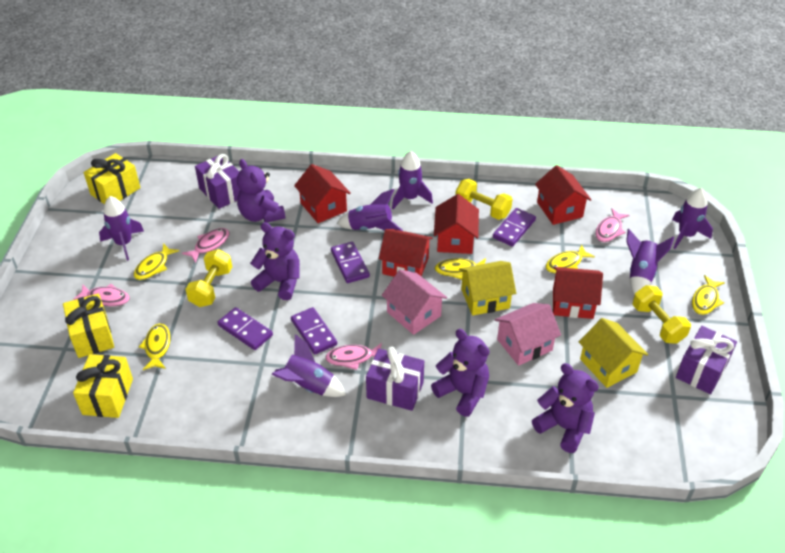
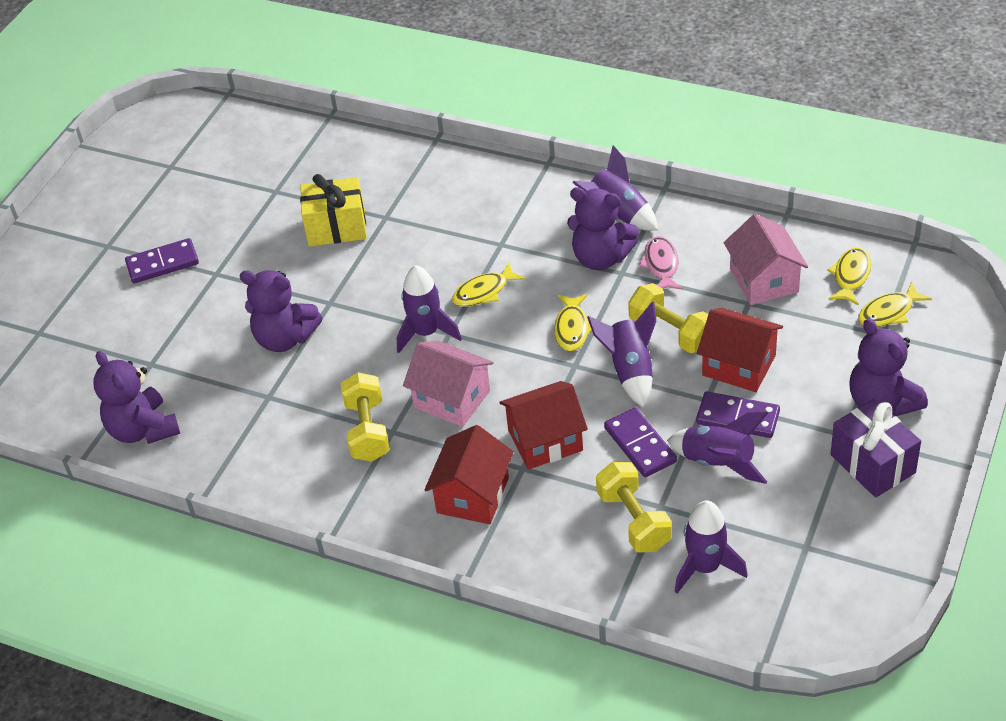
pink fish: [73,284,130,306] [182,228,229,263] [325,343,382,370] [595,208,630,242] = 4 -> [639,236,683,290] = 1
purple domino: [217,307,273,350] [291,307,337,355] [331,242,370,283] [493,208,536,247] = 4 -> [125,238,199,283] [604,408,677,477] [696,391,780,438] = 3
purple gift: [195,154,240,209] [366,347,424,411] [676,326,737,394] = 3 -> [830,399,921,498] = 1
purple rocket: [99,196,144,261] [272,334,346,397] [337,189,403,231] [392,151,433,209] [626,229,674,295] [672,187,713,249] = 6 -> [397,265,462,353] [573,145,658,231] [587,301,656,407] [667,412,768,484] [675,500,748,593] = 5
red house: [294,164,351,223] [379,229,433,277] [434,194,479,254] [535,165,591,225] [553,267,603,319] = 5 -> [425,425,514,524] [499,381,588,470] [697,308,783,392] = 3
yellow fish: [134,243,179,280] [139,323,170,370] [435,258,486,280] [545,245,595,273] [692,275,725,315] = 5 -> [452,262,525,307] [554,294,592,351] [827,247,871,305] [858,281,932,327] = 4
yellow gift: [63,294,114,358] [73,354,133,418] [84,153,140,204] = 3 -> [300,174,367,246] = 1
yellow house: [459,261,516,316] [579,318,648,388] = 2 -> none = 0

